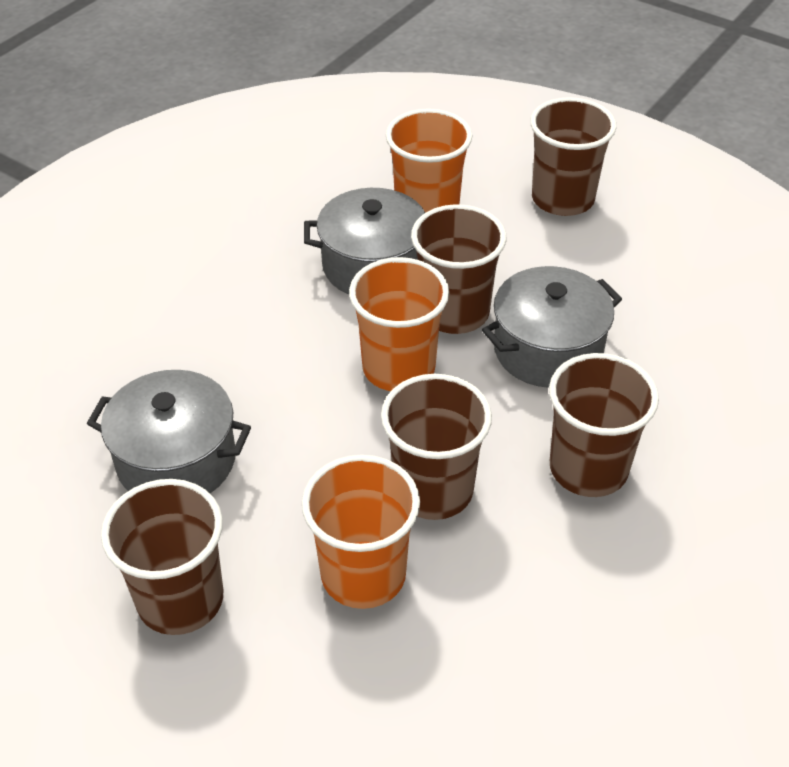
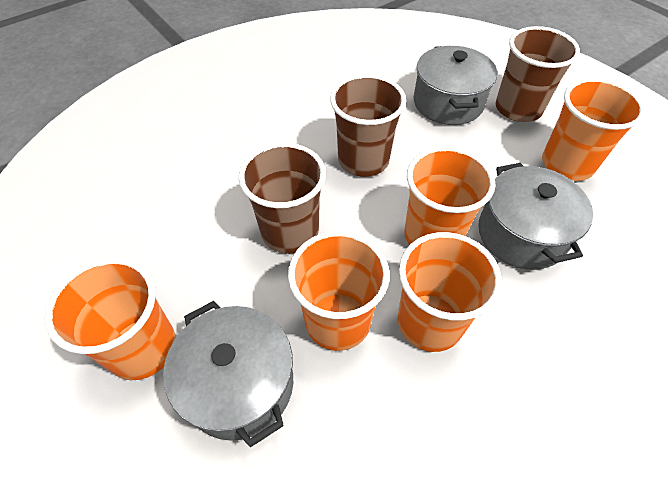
brown cup: [101,479,223,635] [381,374,492,520] [411,204,506,334] [530,97,616,216] [549,353,659,497] = 5 -> [239,143,326,254] [330,74,406,177] [495,26,580,122] = 3
orange cup: [302,455,420,609] [349,257,449,391] [386,109,473,213] = 3 -> [45,258,176,380] [288,231,390,351] [397,232,502,352] [404,147,496,245] [542,78,645,181] = 5

